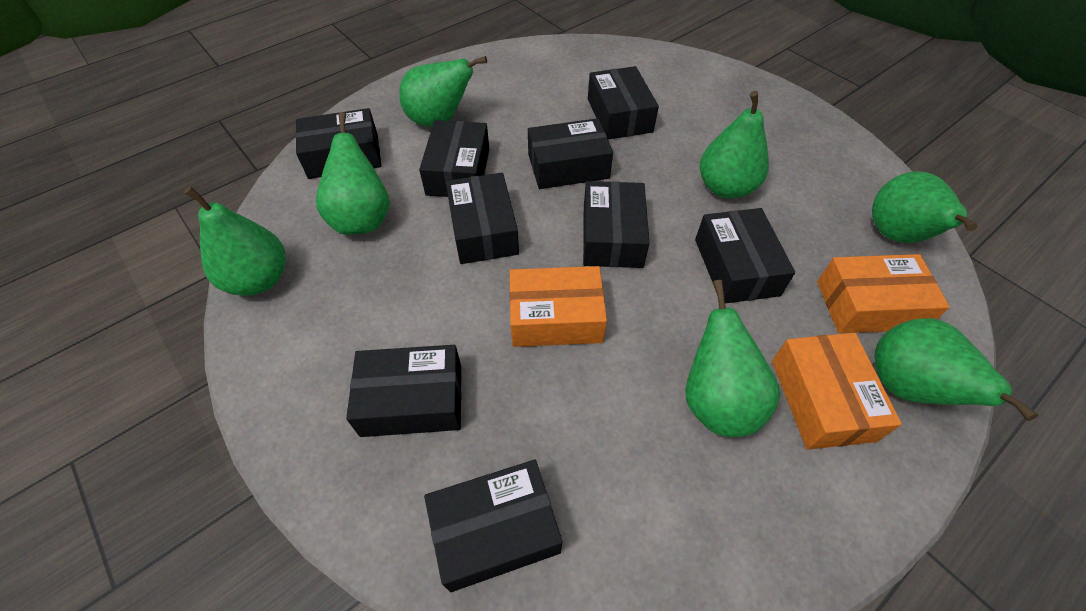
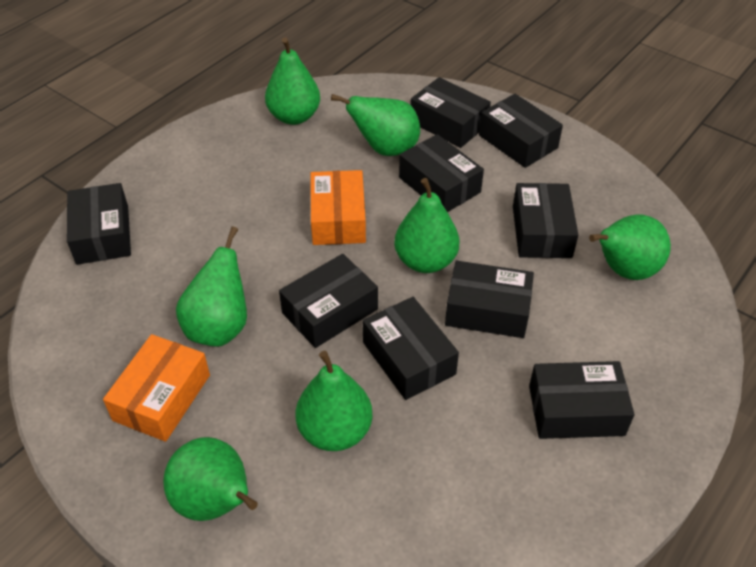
orange box: [510,266,607,347] [772,333,902,450] [817,254,950,333] = 3 -> [103,334,210,442] [311,170,366,245] = 2

